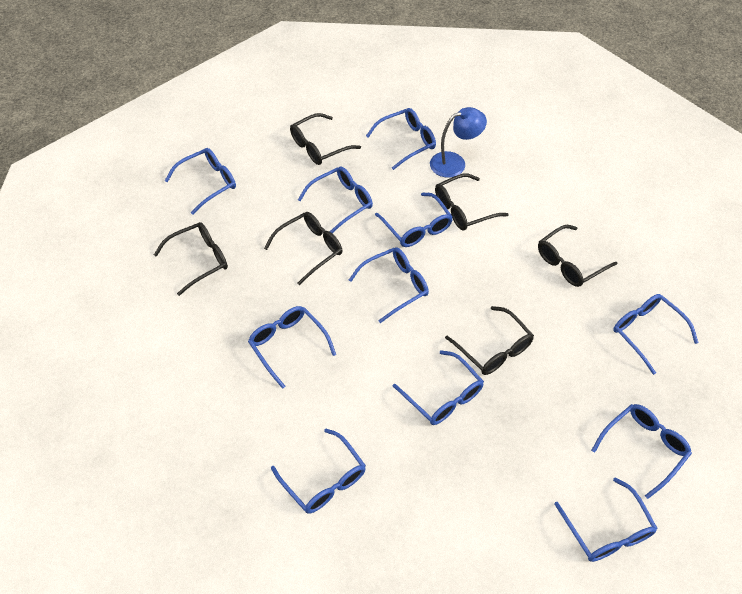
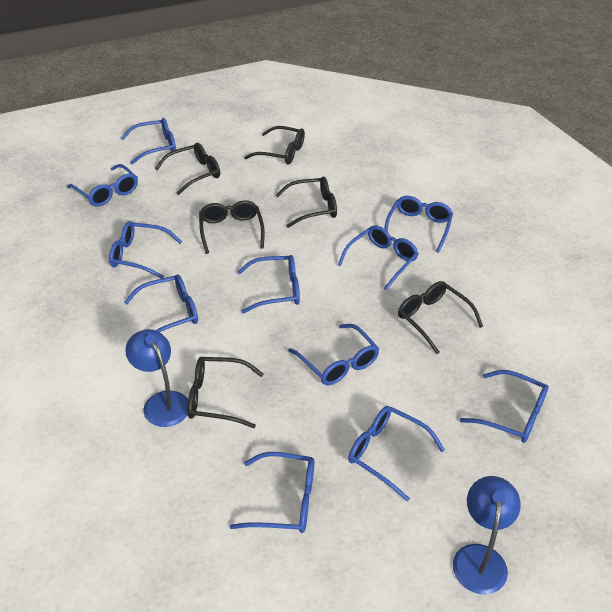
blue lamp: [430,107,487,178] = 1 -> [125,329,188,427] [453,476,521,594] = 2

